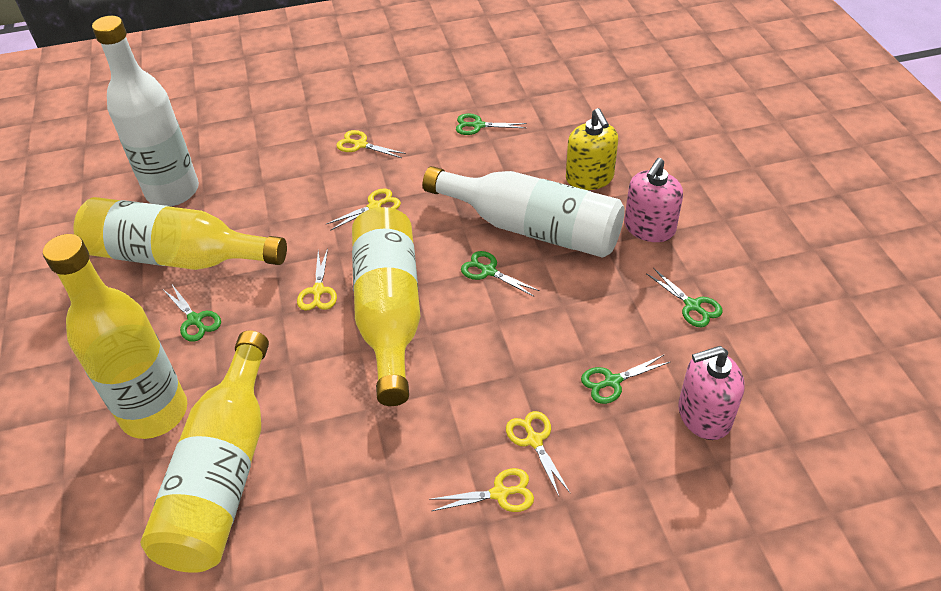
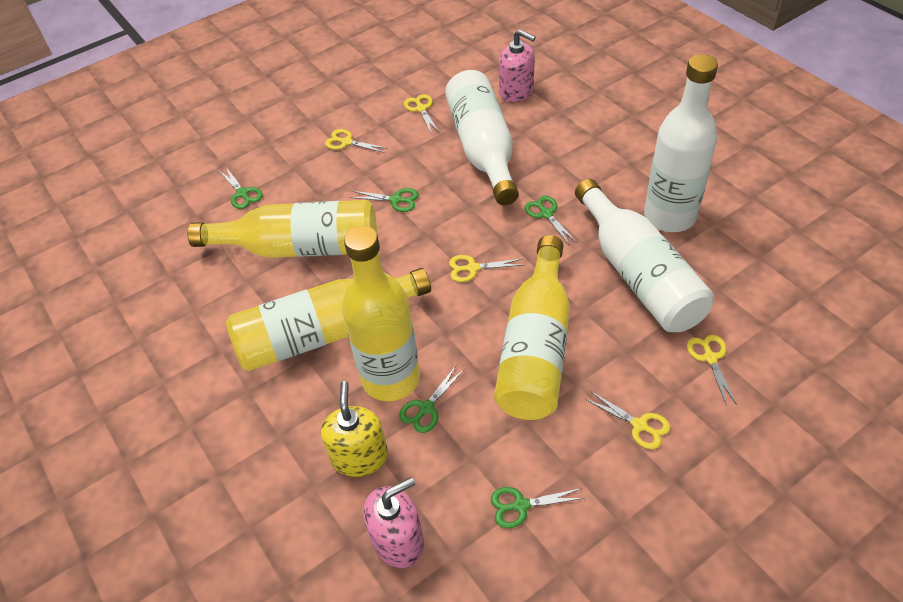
white bottle: [92,16,199,206] [423,166,625,258] = 2 -> [445,70,519,205] [575,179,714,332] [644,54,718,232] = 3

